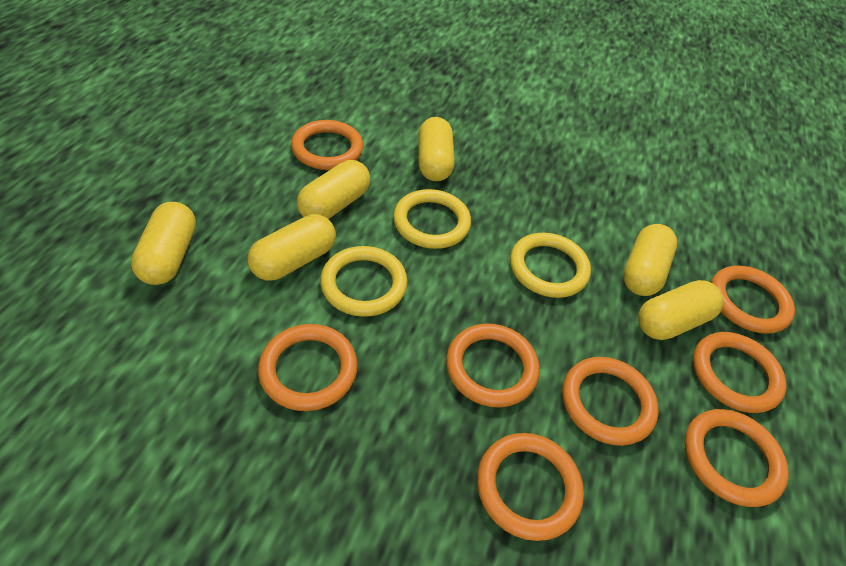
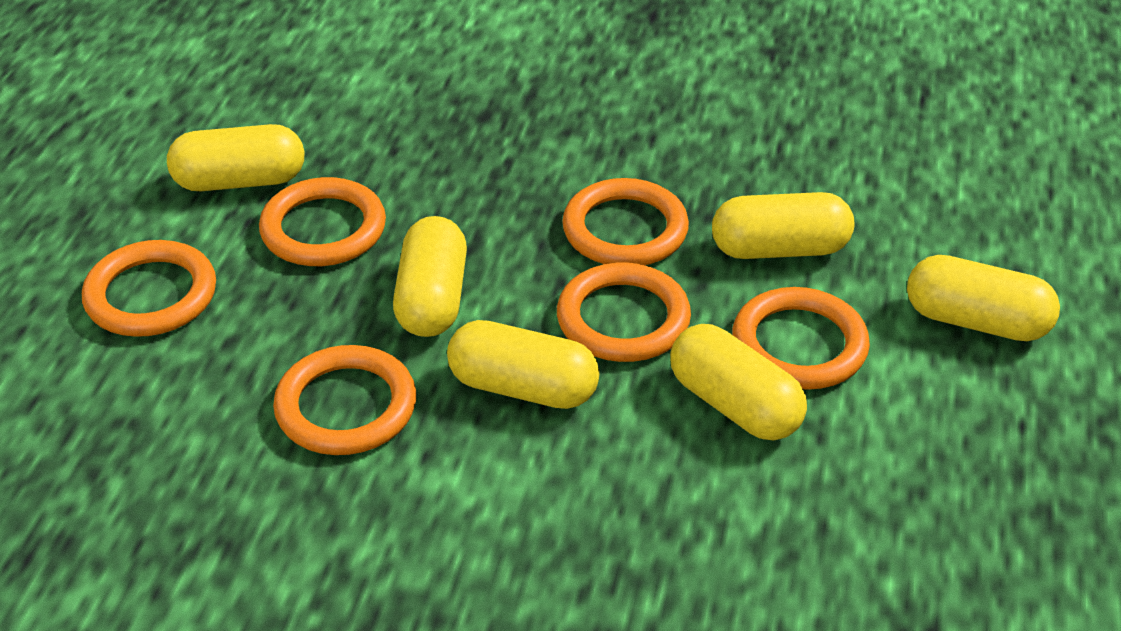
orange ring: [258,324,358,411] [291,120,363,170] [446,323,540,408] [477,433,584,541] [562,357,659,446] [685,409,789,507] [693,332,787,413] [711,266,795,334] = 8 -> [82,240,216,337] [259,177,386,266] [273,345,416,455] [557,262,691,362] [562,178,689,265] [732,287,870,390] = 6
yellow ring: [320,246,408,317] [393,189,471,249] [510,233,591,298] = 3 -> none = 0

